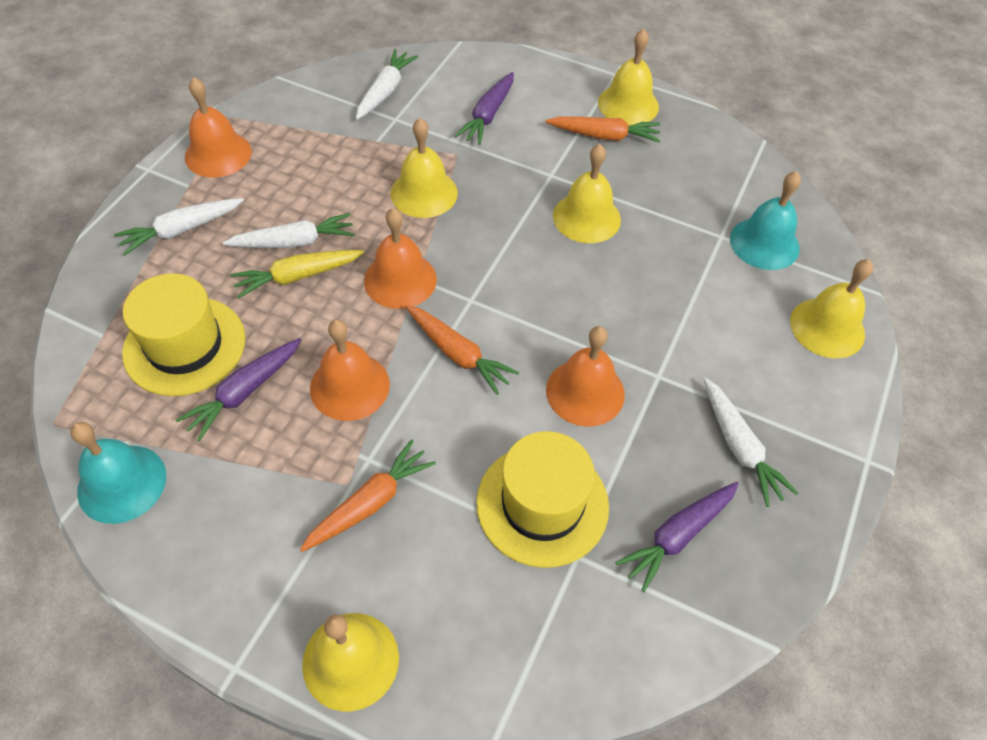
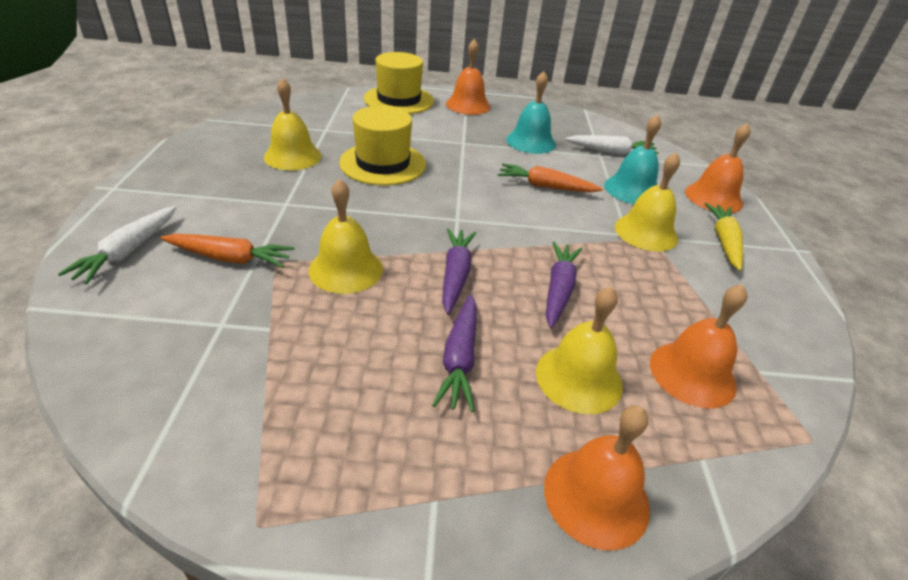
orange carrot: [300,439,436,552] [405,305,519,395] [546,117,660,142] = 3 -> [161,234,294,268] [498,163,603,193] = 2
white carrot: [114,198,244,255] [223,213,355,248] [356,49,418,120] [704,378,799,507] = 4 -> [58,206,176,284] [565,135,659,155] = 2
yellow bell: [302,613,399,711] [390,118,458,218] [553,144,621,243] [598,29,659,125] [790,259,873,358] = 5 -> [264,77,322,170] [309,179,383,294] [536,286,623,414] [615,152,680,251] = 4

